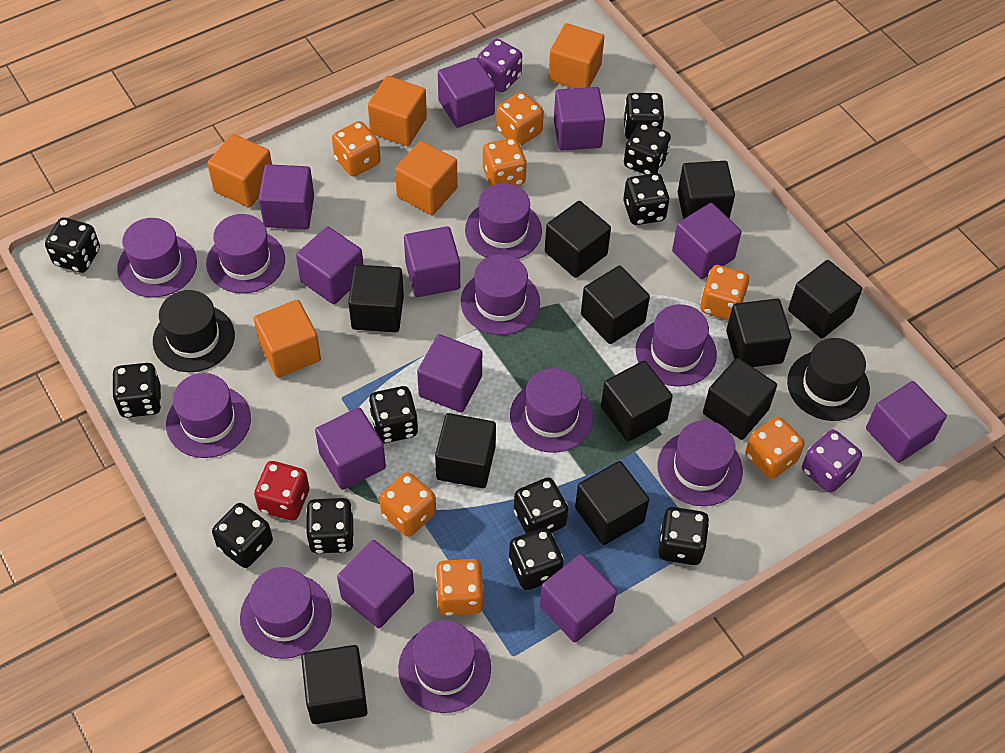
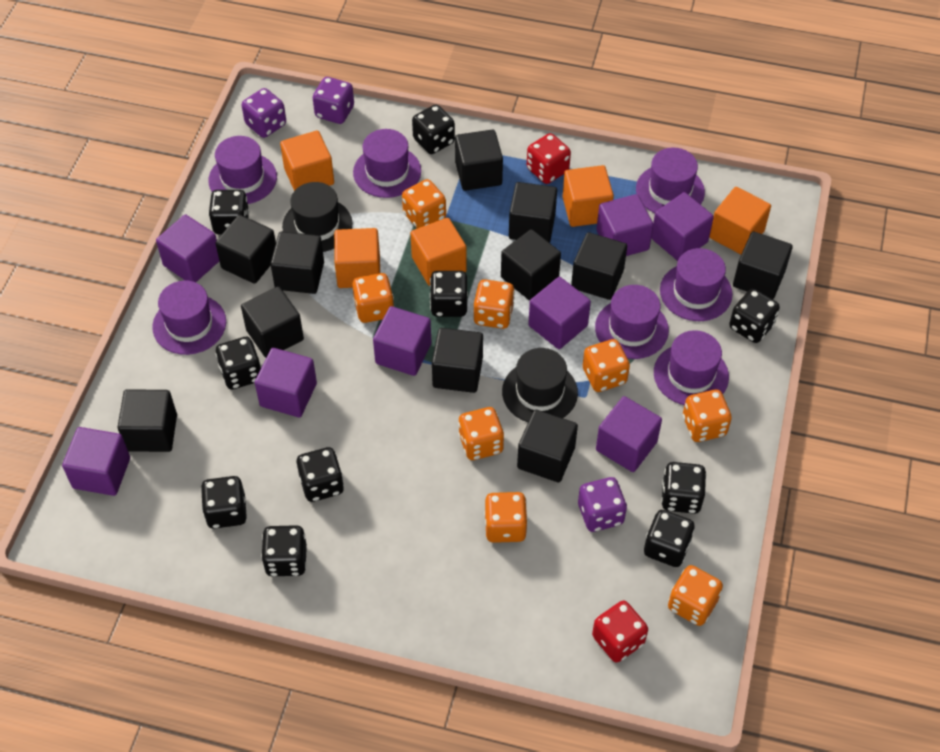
black dice: [45,217,100,273] [112,363,162,418] [212,503,273,568] [306,498,354,554] [369,386,418,443] [509,528,563,590] [514,477,568,534] [623,93,664,139] [623,173,670,225] [624,123,671,175] [658,507,709,565] = 11 -> [201,476,247,529] [208,190,249,234] [215,337,261,389] [261,525,307,576] [297,447,344,502] [412,105,455,154] [430,271,468,317] [644,510,695,567] [661,462,706,514] [729,289,780,343] = 10
orange dice: [332,121,381,177] [379,472,436,537] [435,559,483,616] [483,138,527,186] [496,92,544,146] [700,265,749,320] [745,417,805,479] = 7 -> [352,273,394,323] [402,179,446,229] [458,407,504,460] [474,279,515,329] [484,492,528,543] [583,339,630,392] [668,565,723,626] [683,390,732,442] = 8
purple cube: [259,164,314,229] [296,226,363,305] [315,407,386,490] [337,540,414,628] [404,226,460,297] [417,334,482,413] [438,57,495,128] [540,554,617,643] [554,87,605,151] [672,203,742,279] [866,381,947,463] = 11 -> [62,427,130,496] [156,214,219,282] [255,348,317,417] [373,306,431,376] [528,277,591,349] [596,194,653,256] [596,396,662,472] [651,192,714,261] = 8
purple dice: [477,39,522,92] [802,430,862,493] = 2 -> [242,88,286,138] [313,77,354,124] [578,477,627,532] = 3
purple hat: [117,218,197,298] [166,373,251,458] [206,214,285,294] [240,567,332,659] [398,620,491,713] [461,254,540,335] [465,183,542,259] [510,368,593,453] [636,304,717,387] [658,420,743,506] = 10 -> [152,280,226,355] [208,136,277,204] [353,129,421,198] [595,285,669,359] [636,148,705,213] [654,330,729,405] [660,248,733,321] = 7
red dice: [254,461,309,521] = 1 -> [527,133,571,184] [592,600,648,662] = 2

